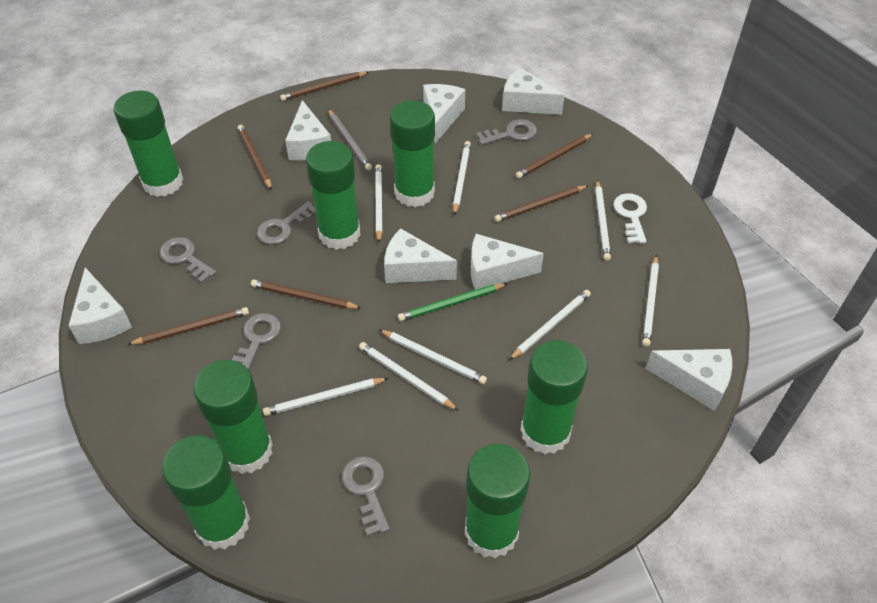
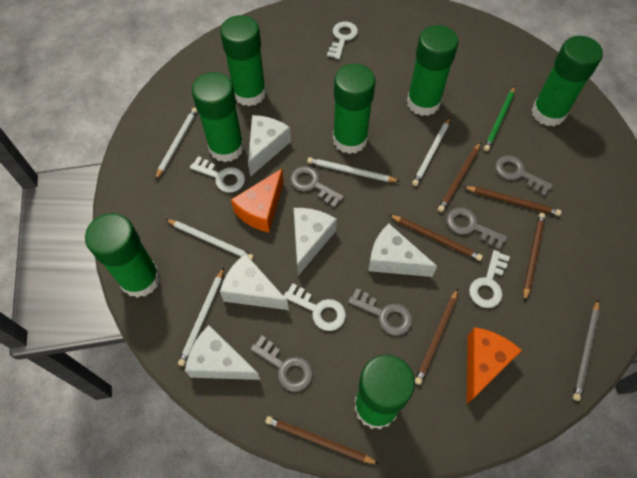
orange cheese: none = 0 -> [231,169,284,232] [467,327,522,404] = 2
white cheese: [68,267,132,344] [285,100,331,161] [384,228,457,283] [423,84,465,143] [471,234,544,290] [502,68,565,115] [646,349,732,411] = 7 -> [185,325,260,380] [220,253,289,310] [248,115,291,177] [294,208,337,276] [368,224,437,277] = 5
white key: [613,193,647,243] = 1 -> [190,156,245,193] [284,283,346,331] [327,21,358,59] [469,250,510,308] = 4
white pencil: [263,378,389,416] [359,342,459,411] [375,164,383,243] [379,329,487,384] [453,141,471,215] [509,290,591,360] [595,179,611,261] [642,255,659,347] = 8 -> [155,108,197,180] [165,219,254,260] [178,267,224,366] [307,157,400,182] [412,117,450,186] = 5

